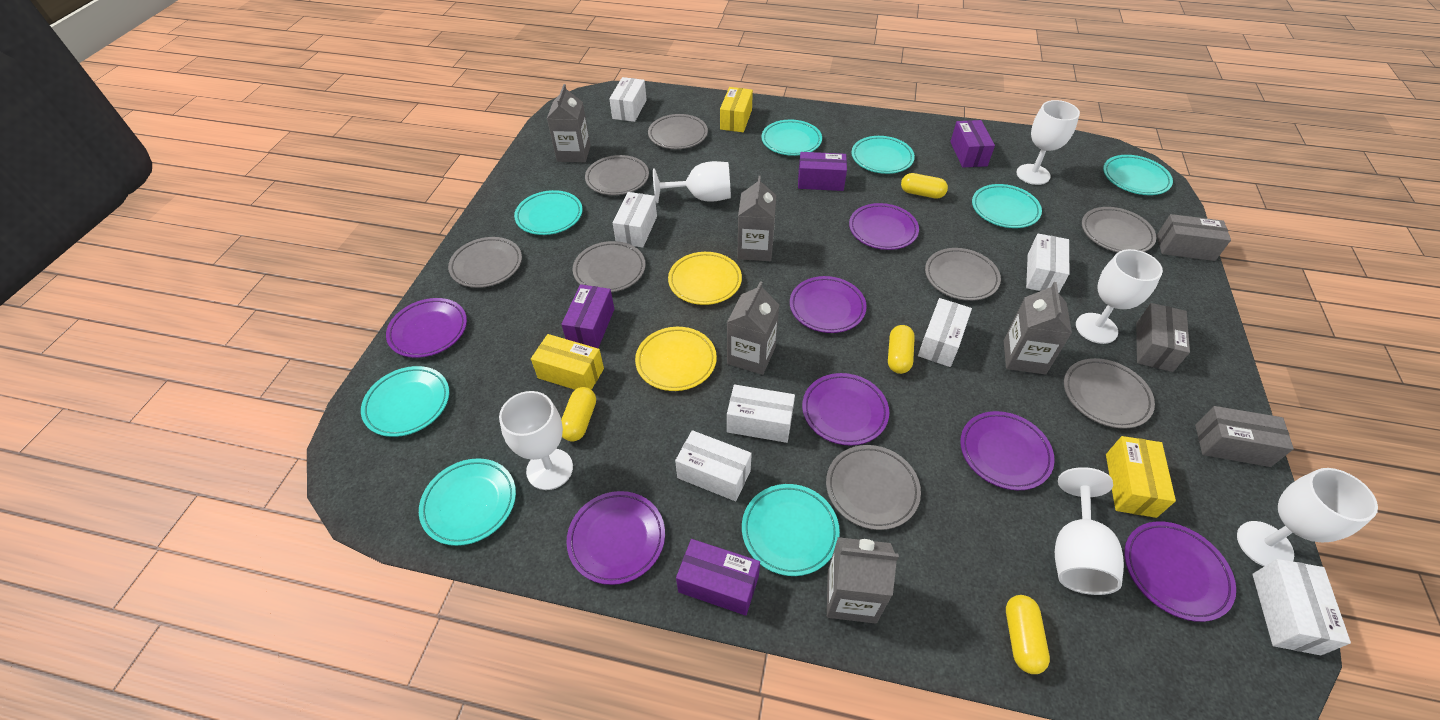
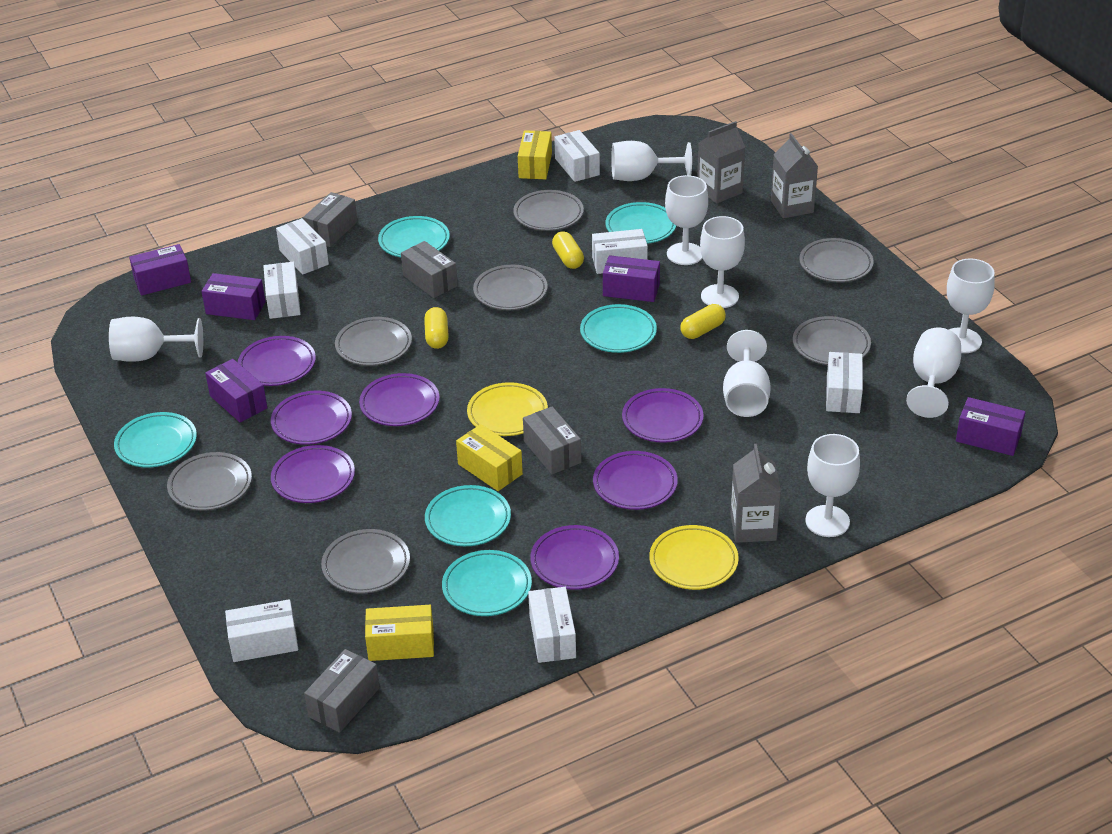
grey box: [1136,303,1190,372] [1157,214,1231,261] [1195,406,1294,467] = 3 -> [303,192,358,247] [304,649,380,733] [401,241,458,298] [523,407,581,474] = 4
grey carton: [547,84,591,162] [727,281,779,375] [737,176,776,261] [827,537,899,624] [1004,282,1072,374] = 5 -> [697,121,745,204] [730,444,781,543] [771,133,818,219] = 3
grey plate: [448,237,522,288] [573,241,646,292] [585,155,649,195] [648,114,708,149] [826,445,921,530] [925,248,1001,301] [1064,358,1155,429] [1082,207,1156,252] = 8 -> [167,452,252,511] [321,529,410,594] [335,317,412,366] [473,265,548,310] [513,190,584,231] [793,316,871,365] [799,238,874,282] = 7
purple box: [561,284,614,348] [676,539,760,616] [798,152,847,191] [950,120,995,167] = 4 -> [129,244,191,296] [201,273,266,320] [205,359,267,422] [603,255,660,302] [956,397,1026,456] = 5
turquoise plate: [361,366,449,437] [419,458,516,546] [514,190,583,235] [742,484,840,576] [761,119,822,156] [851,136,915,174] [972,184,1042,228] [1103,155,1173,195] = 8 -> [114,412,197,467] [378,216,450,257] [425,485,511,546] [442,550,532,616] [580,304,657,353] [605,202,676,244] = 6
white goblet: [499,391,573,490] [653,161,731,203] [1016,100,1080,185] [1055,467,1124,595] [1076,249,1163,344] [1237,468,1378,567] = 6 -> [109,317,203,362] [611,141,692,181] [665,175,708,265] [700,216,745,308] [723,330,771,417] [805,434,860,537] [906,328,961,418] [947,258,995,353] = 8
yellow capsule: [561,387,596,442] [888,325,915,374] [901,173,948,199] [1006,595,1050,674] = 4 -> [424,307,449,349] [552,231,584,269] [680,304,726,339] = 3

